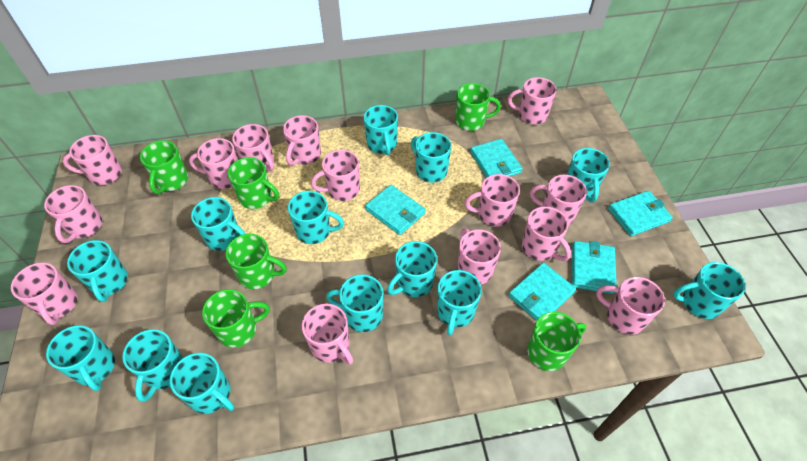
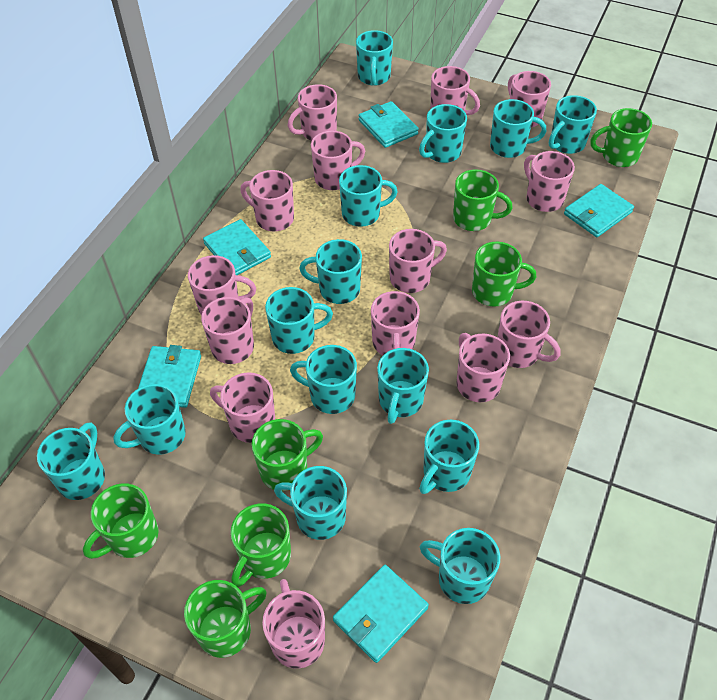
green mug: [140,141,188,194] [202,289,270,348] [226,234,287,289] [228,157,279,209] [456,83,501,131] [527,312,587,371] = 6 -> [83,483,158,559] [184,580,267,658] [231,503,291,587] [252,419,323,491] [453,169,513,231] [472,242,536,307] [590,108,652,167] = 7
turquoise mug: [46,325,115,391] [67,240,128,302] [122,329,183,402] [170,353,234,414] [191,197,245,251] [288,191,344,244] [326,274,383,332] [363,105,398,155] [387,241,437,297] [411,132,451,183] [437,270,482,335] [567,148,610,202] [673,262,746,319] = 13 -> [37,422,105,500] [113,384,186,455] [265,287,333,354] [274,466,347,540] [290,345,357,414] [299,239,362,304] [339,165,398,227] [356,30,393,86] [377,348,429,424] [419,104,467,163] [419,420,479,494] [420,528,500,604] [490,99,546,158] [549,95,597,154] = 14

